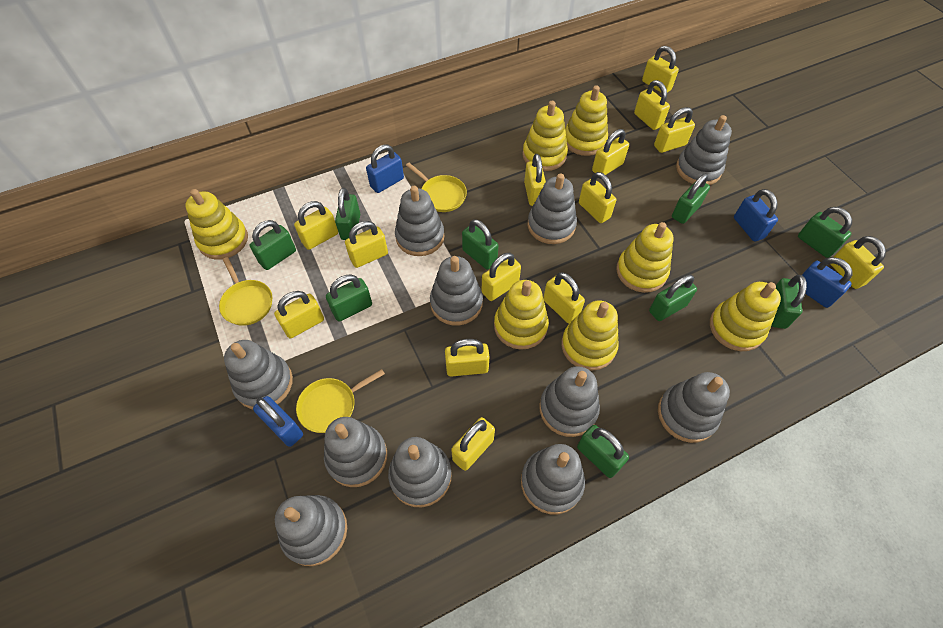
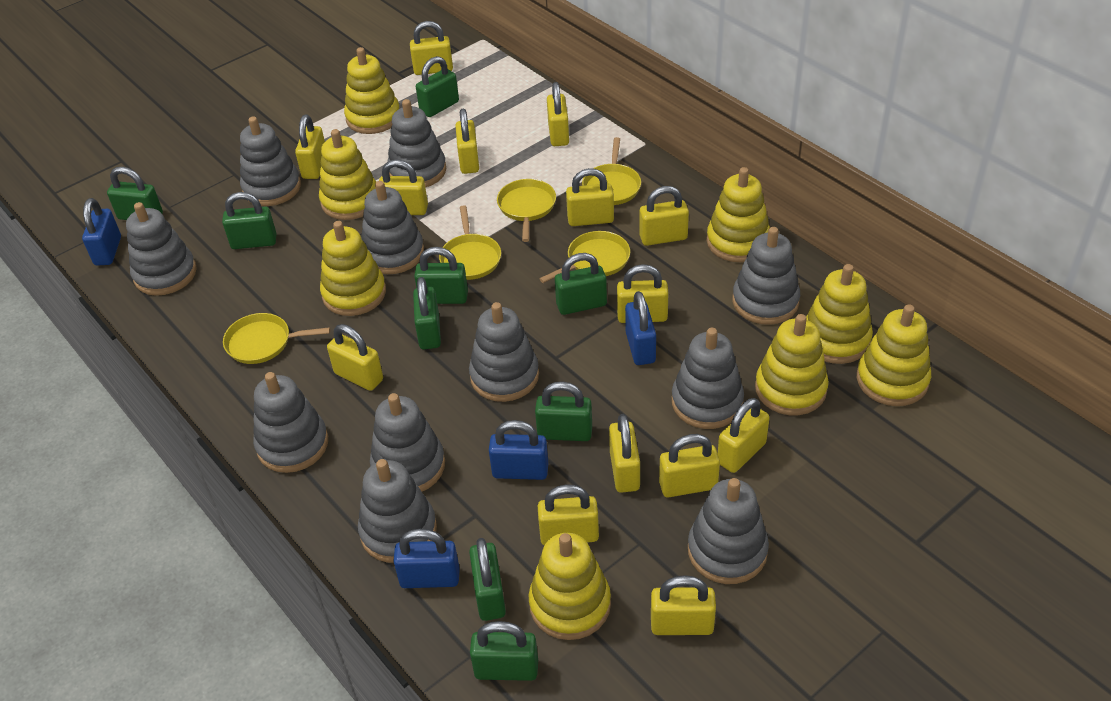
yellow pan: [219,257,272,326] [296,369,385,433] [406,163,467,212] = 3 -> [223,313,330,364] [439,205,501,280] [497,179,556,242] [540,231,630,283] [582,137,641,205] = 5
yellow stacking toy: [185,189,248,260] [494,280,549,350] [522,101,568,171] [561,301,619,371] [565,85,608,156] [616,222,674,293] [710,282,781,351] = 7 -> [319,129,376,220] [320,221,386,316] [344,47,399,134] [529,533,611,640] [707,167,770,262] [755,314,829,415] [806,264,873,364] [857,305,931,406] = 8

